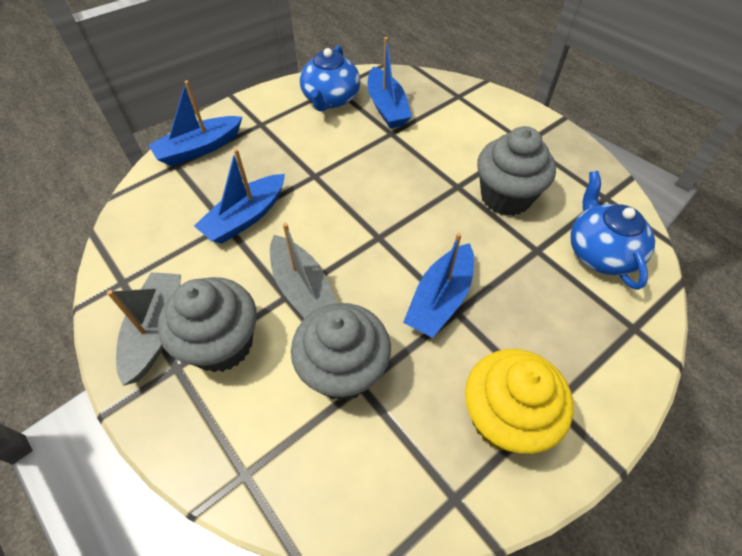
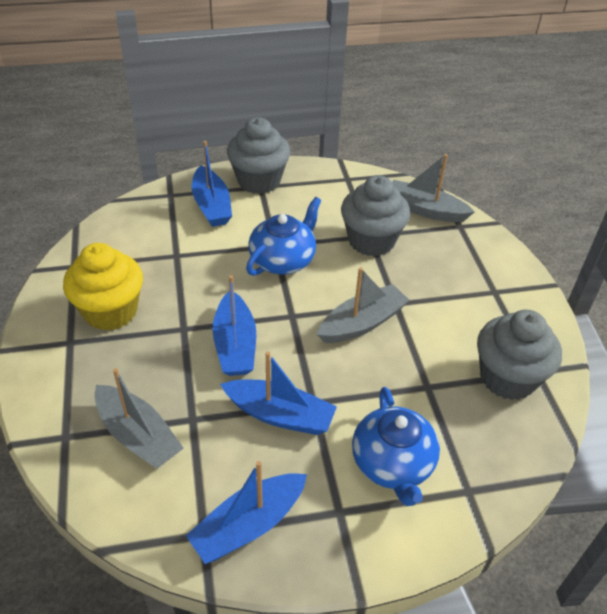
grey boat: [107,272,181,386] [270,223,337,319] = 2 -> [95,368,184,469] [317,267,410,343] [392,154,475,222] = 3

